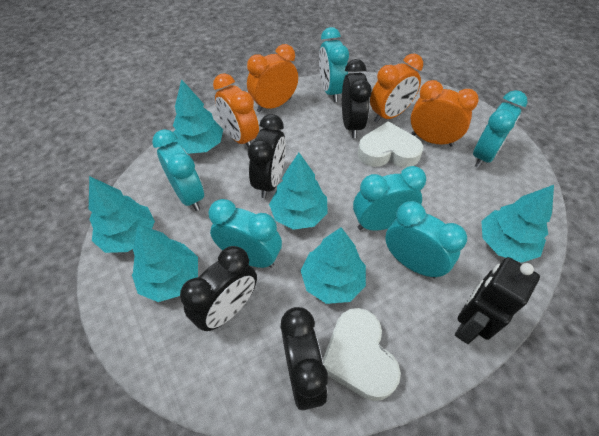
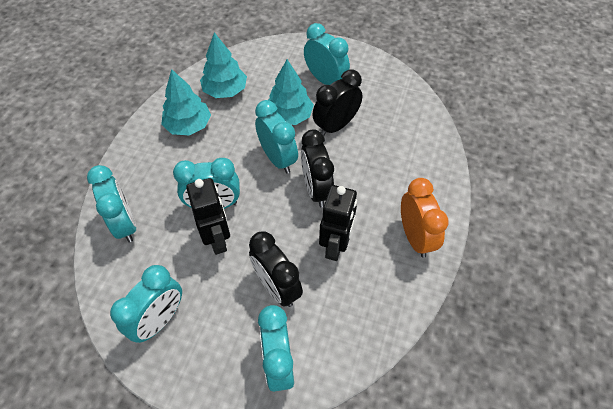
black clock: [180,246,257,331] [248,114,286,198] [281,307,328,410] [342,59,372,138] = 4 -> [249,231,303,307] [301,129,334,208] [312,69,362,135] = 3
black robot: [455,257,540,344] = 1 -> [186,178,230,255] [319,185,357,261] = 2
orange clock: [213,73,259,148] [247,44,298,112] [370,54,423,123] [410,80,479,146] = 4 -> [401,178,448,258] = 1
turquoise tree: [89,176,155,253] [132,224,198,302] [173,79,223,154] [269,153,328,230] [300,227,366,304] [481,185,554,263] = 6 -> [161,69,211,135] [200,32,247,98] [268,59,314,125] = 3
white heart: [323,308,401,401] [358,121,423,168] = 2 -> none = 0

